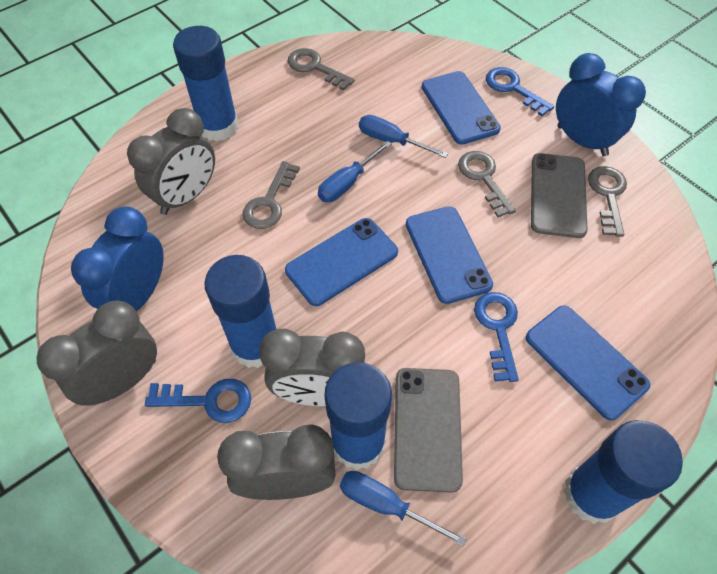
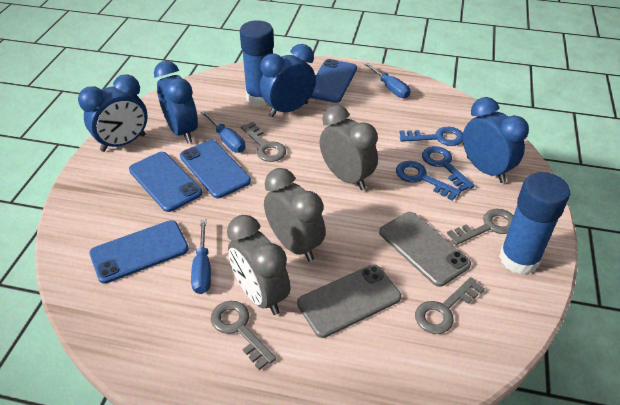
blue clock: [71,206,164,311] [556,53,646,156] = 2 -> [78,74,148,152] [154,61,198,143] [260,44,316,117] [463,97,529,183] = 4
blue glue stick: [173,26,239,141] [204,255,276,368] [324,362,392,470] [564,420,683,524] = 4 -> [240,20,274,106] [499,172,570,275] = 2
grey clock: [37,300,157,406] [127,108,215,215] [217,424,336,500] [259,329,365,406] = 4 -> [227,215,290,315] [264,168,326,261] [320,105,378,190] = 3

